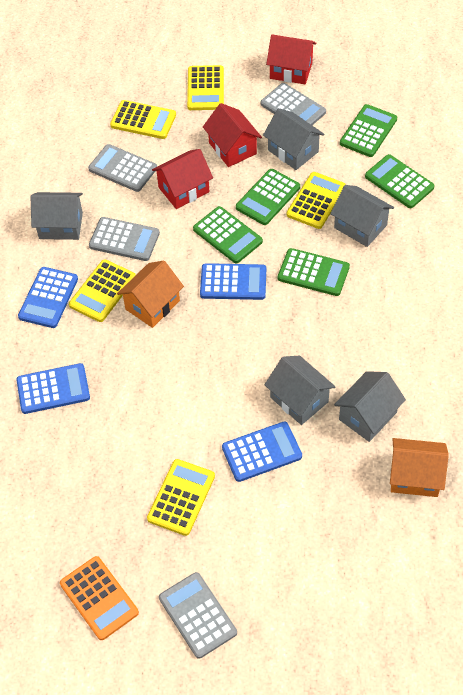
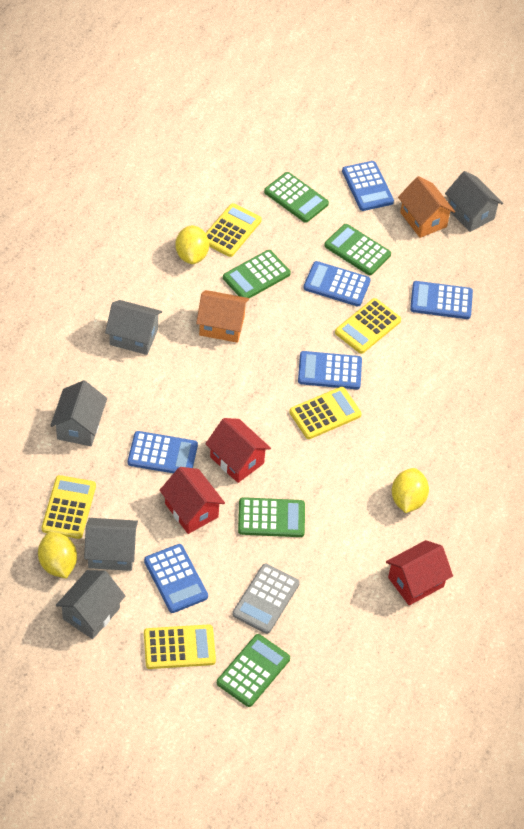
blue calculator: [16,363,90,414] [18,267,78,328] [200,263,266,300] [222,421,302,482] = 4 -> [128,431,198,473] [144,544,208,613] [298,351,362,389] [304,261,371,306] [342,161,394,211] [410,281,473,319] = 6
grey calculator: [88,144,157,192] [89,217,160,261] [159,572,237,659] [261,83,326,125] = 4 -> [232,563,300,634] = 1
orange calculator: [60,556,139,640] = 1 -> none = 0
yellow lemon: none = 0 -> [38,532,77,578] [175,225,209,264] [392,468,429,513] = 3

